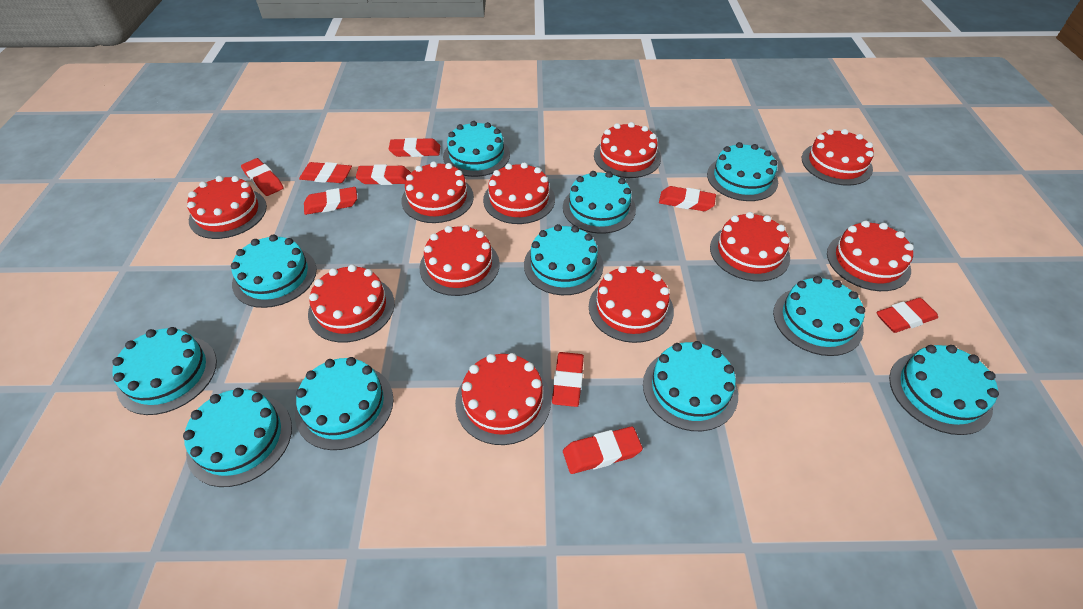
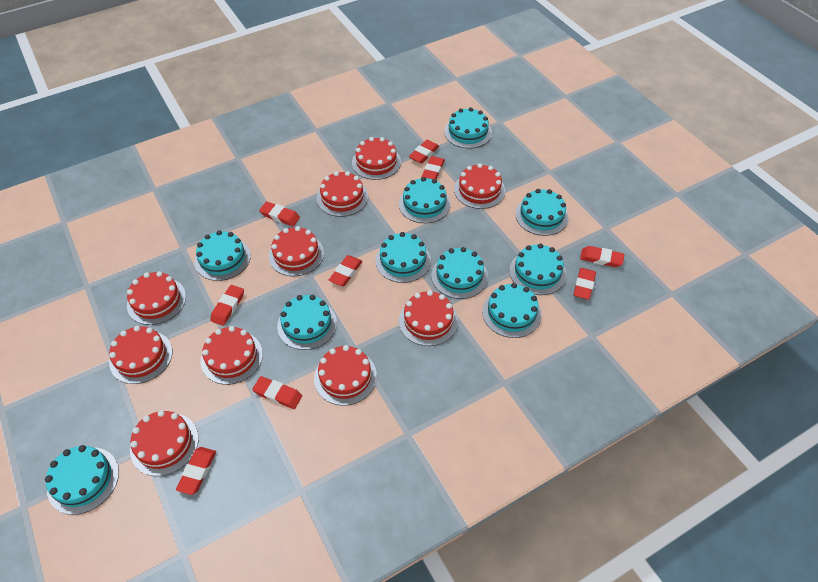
red cake: [187,176,267,239] [308,265,395,342] [401,161,474,223] [419,225,500,296] [455,353,551,445] [483,162,555,224] [589,266,674,343] [594,122,661,178] [710,212,790,281] [802,129,874,186] [827,221,914,291] = 11 -> [109,326,172,384] [127,271,186,325] [130,410,199,476] [201,326,263,385] [269,226,324,276] [314,345,377,406] [317,171,368,217] [352,137,401,180] [399,290,458,346] [454,163,505,209] = 10
turquoise cake: [112,327,217,415] [183,388,292,487] [231,235,317,308] [295,357,393,450] [443,121,510,177] [524,224,604,295] [563,171,636,234] [643,341,738,431] [707,142,778,201] [773,276,865,356] [889,345,999,435] = 11 -> [45,445,119,515] [195,230,251,281] [277,295,337,350] [375,232,431,283] [399,177,451,223] [431,247,488,299] [444,107,492,148] [482,283,541,338] [509,243,566,295] [515,189,569,236] = 10

